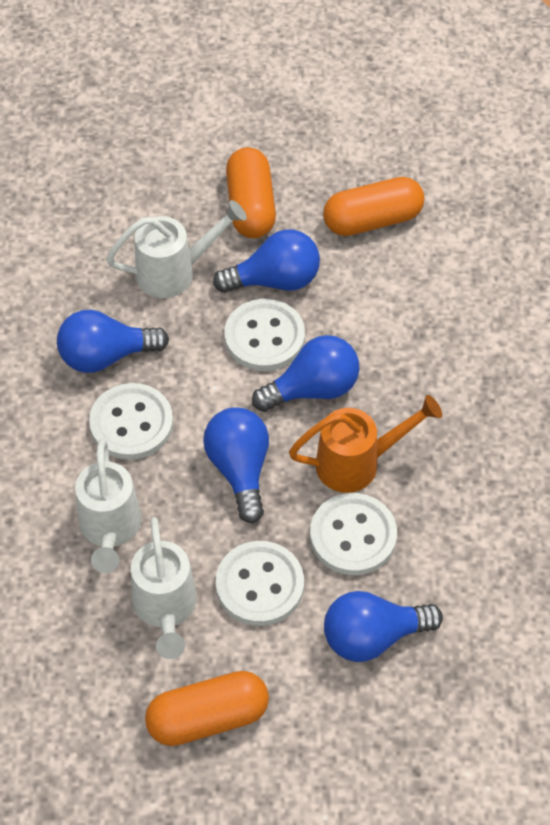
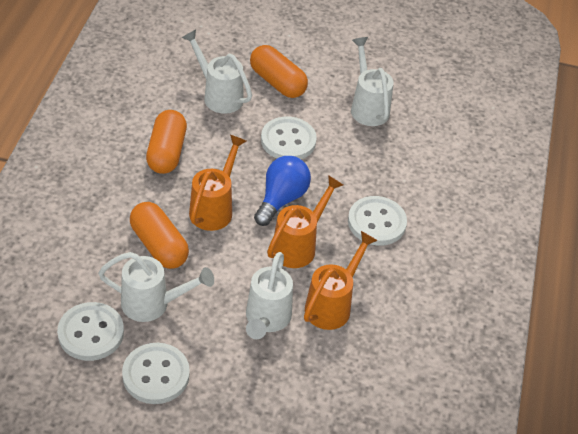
blue light bulb: [57,310,169,373] [203,407,269,523] [213,229,320,293] [252,335,359,412] [324,591,443,662] = 5 -> [254,156,311,226] = 1
orange watering can: [289,395,442,493] = 1 -> [189,135,246,231] [267,175,343,268] [304,231,378,330] = 3
white watering can: [75,439,142,573] [106,200,247,298] [131,517,197,659] = 3 -> [98,252,214,322] [182,29,252,114] [246,252,293,339] [351,37,394,126] = 4

